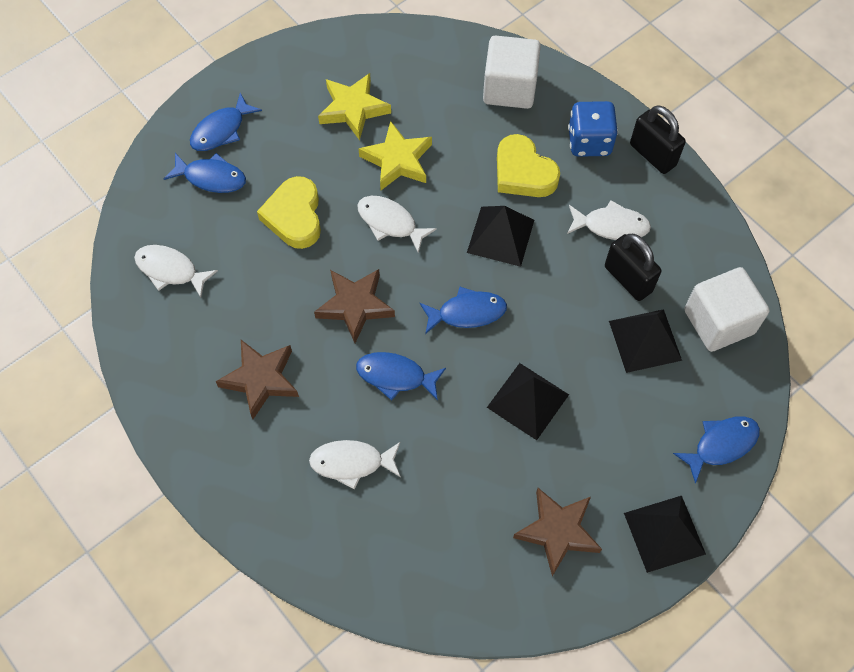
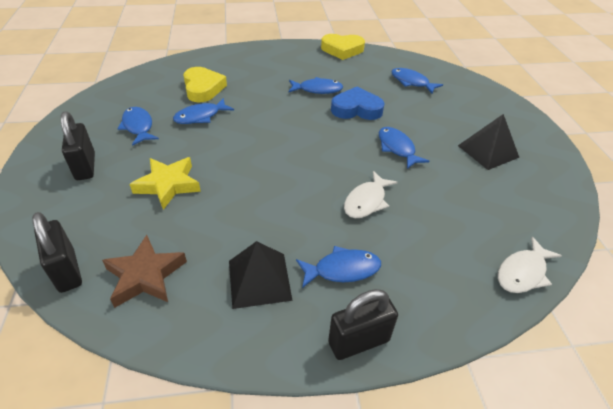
black padlock: [605,234,661,301] [630,105,686,174] = 2 -> [32,212,82,293] [61,112,95,180] [328,289,398,360] = 3
black pyramid: [467,206,534,267] [487,363,569,440] [609,309,682,373] [624,496,706,573] = 4 -> [229,241,293,309] [458,114,519,170] = 2
blue dice: [568,101,618,157] = 1 -> none = 0
blue fish: [164,153,246,193] [190,93,262,151] [356,352,446,401] [419,287,507,334] [673,416,760,484] = 5 -> [117,107,159,146] [173,98,234,124] [288,77,343,94] [296,246,381,288] [379,127,430,169] [391,68,443,94] = 6
blue heart: none = 0 -> [331,87,385,120] = 1
brown star: [216,340,299,419] [314,269,395,343] [513,488,602,576] = 3 -> [102,235,187,308] = 1
white cube: [483,35,541,109] [684,267,769,352] = 2 -> none = 0
white fish: [134,245,218,298] [309,440,401,489] [357,196,437,253] [567,200,651,240] = 4 -> [344,171,398,218] [498,237,562,293] = 2
yellow star: [318,73,391,140] [359,121,432,190] = 2 -> [129,157,201,210] = 1

